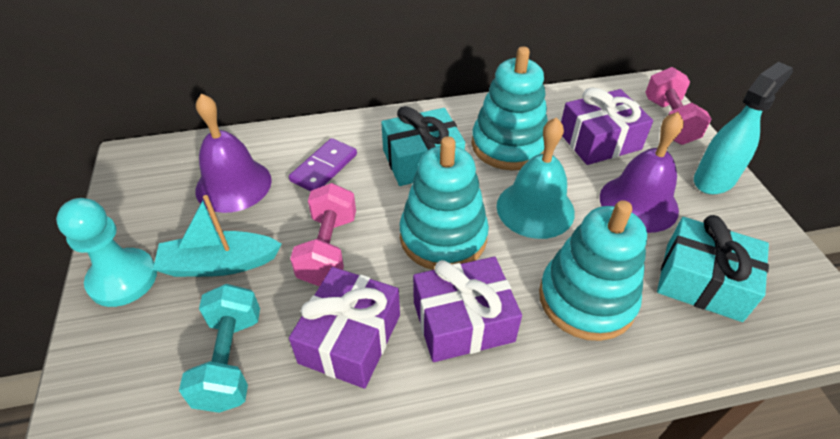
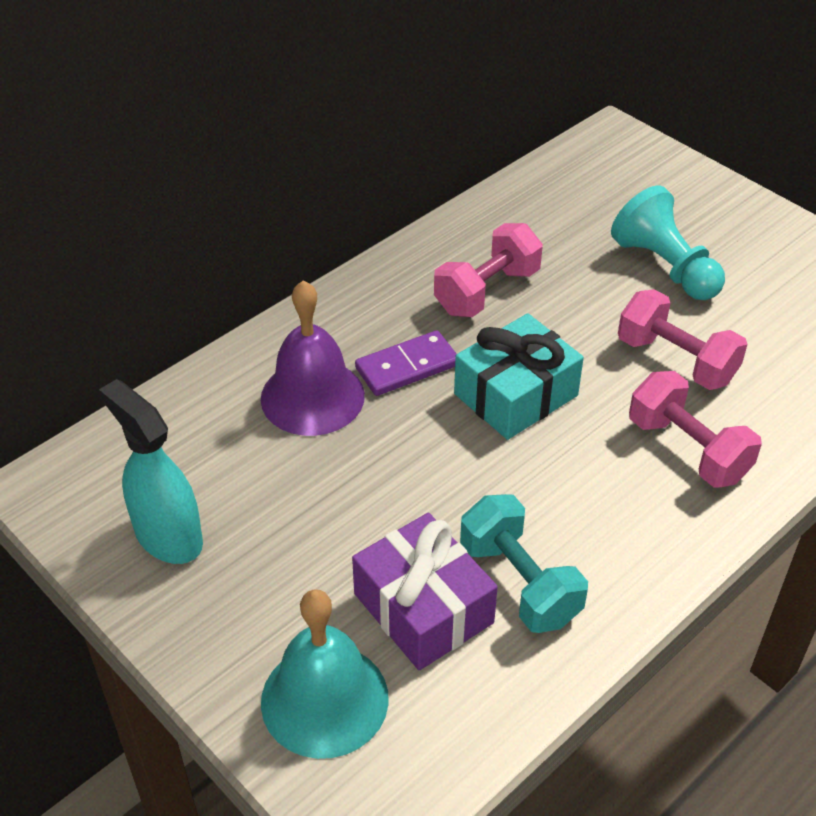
pink dumbbell: [290,183,356,286] [645,67,711,145] = 2 -> [434,223,543,317] [618,289,748,390] [629,371,762,488] = 3
purple bell: [195,93,272,213] [600,112,684,233] = 2 -> [261,280,365,436] = 1
purple gift: [289,267,400,389] [413,257,522,362] [561,88,653,165] = 3 -> [352,513,498,670] = 1
turquoise boat: [153,195,282,277] = 1 -> none = 0
turquoise gift: [381,106,465,186] [657,215,769,322] = 2 -> [454,313,584,440] = 1
turquoise stacking toy: [399,136,489,270] [471,46,548,170] [539,200,647,341] = 3 -> none = 0

